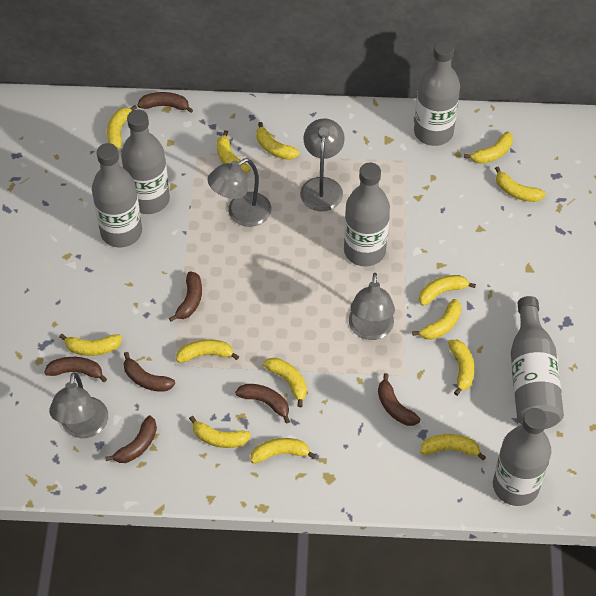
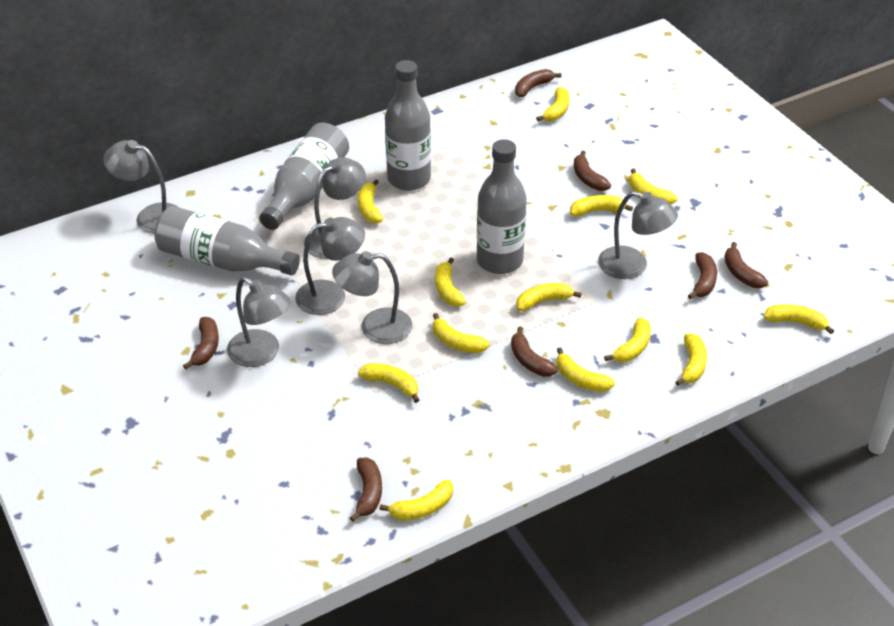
grey bottle: [92,143,142,247] [121,110,170,214] [344,163,390,266] [414,40,460,146] [493,408,551,506] [511,296,564,429] = 6 -> [154,206,300,275] [259,123,349,230] [385,60,431,191] [477,139,527,274] = 4
grey lamp: [49,372,108,438] [208,158,271,227] [300,119,345,211] [349,273,395,340] = 4 -> [103,140,178,234] [227,277,291,367] [295,217,365,315] [304,157,366,259] [332,251,412,344] [598,191,678,279] = 6
yellow banana: [59,334,122,356] [107,105,137,149] [176,339,239,363] [189,416,251,448] [217,130,251,173] [251,438,316,463] [256,122,299,160] [263,358,307,407] [412,299,462,340] [419,275,476,306] [420,434,486,460] [448,340,475,396] [464,131,513,164] [495,167,546,202] = 14 -> [358,180,383,223] [358,363,419,403] [379,480,453,520] [433,313,490,353] [435,258,466,307] [516,283,582,311] [536,87,569,121] [556,348,615,392] [570,195,633,217] [604,318,651,362] [629,168,678,205] [676,333,707,386] [763,304,834,334] = 13

